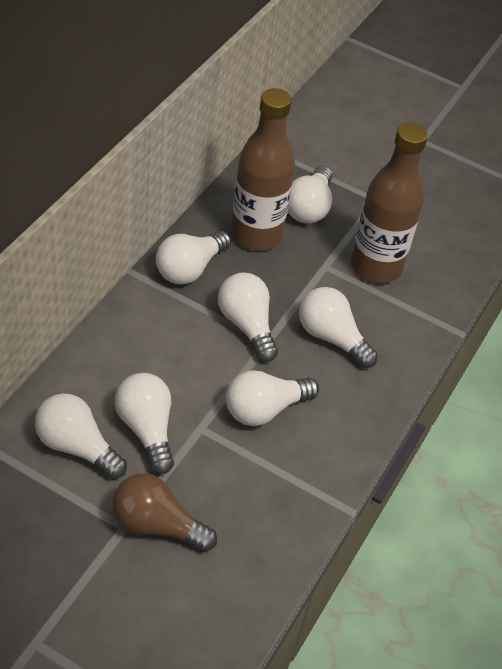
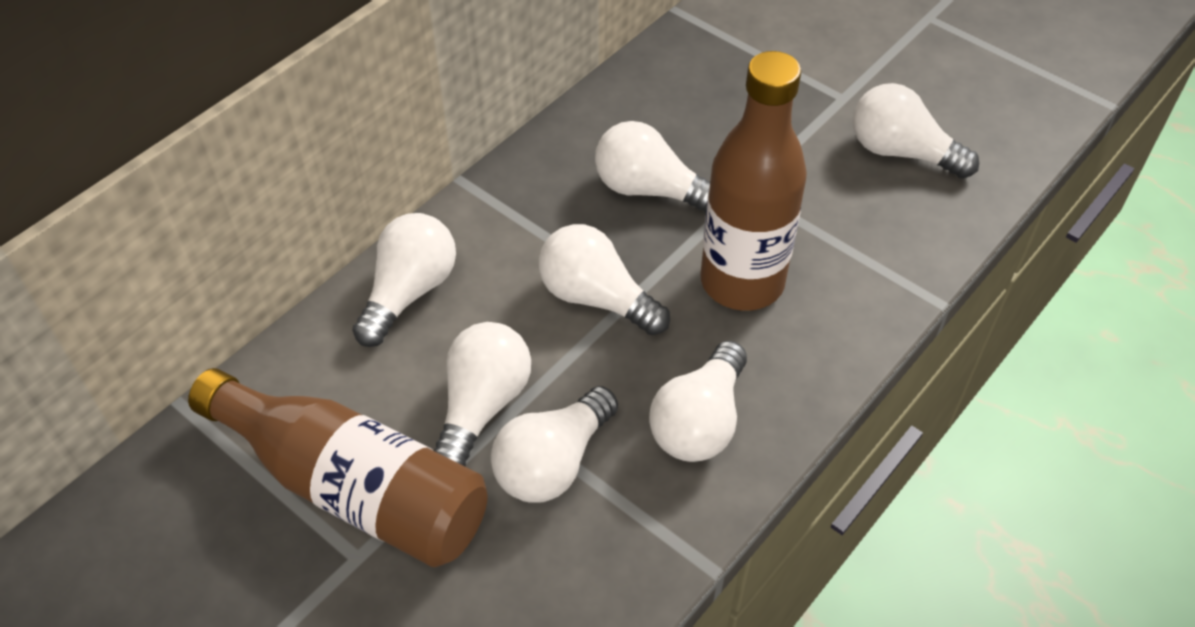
brown light bulb: [112,473,217,552] = 1 -> none = 0

